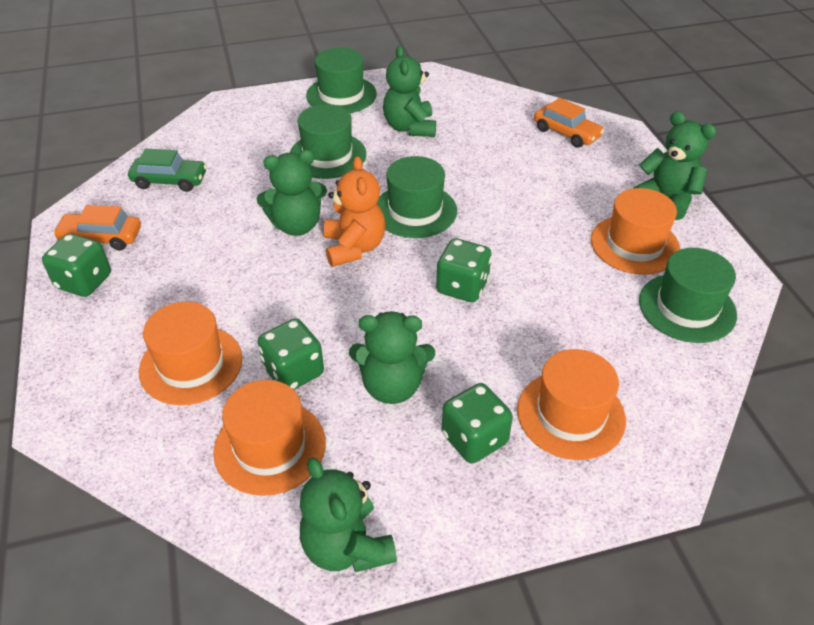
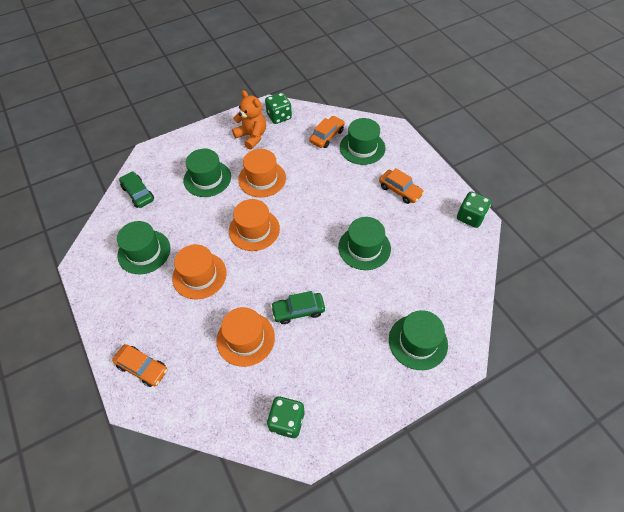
green car: [128,149,207,192] = 1 -> [119,171,154,208] [271,291,325,324] = 2
green dice: [42,233,111,297] [258,318,324,390] [436,238,492,302] [441,383,513,464] = 4 -> [265,93,292,124] [267,396,304,438] [457,191,491,228] = 3
green hat: [290,104,366,179] [306,47,377,113] [377,156,457,238] [639,248,737,343] = 4 -> [117,221,170,274] [183,149,231,197] [338,217,391,270] [340,118,386,165] [389,310,448,370] = 5
green teddy bear: [256,150,327,236] [300,457,397,572] [349,311,435,404] [383,46,436,137] [634,111,716,220] = 5 -> none = 0
orange car: [53,205,141,251] [534,97,604,148] = 2 -> [112,344,168,387] [310,116,345,148] [379,168,424,204] = 3

